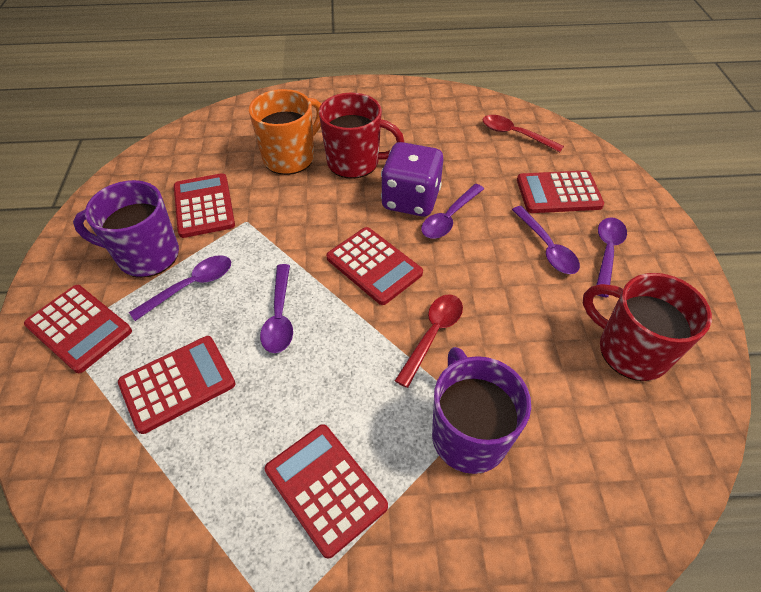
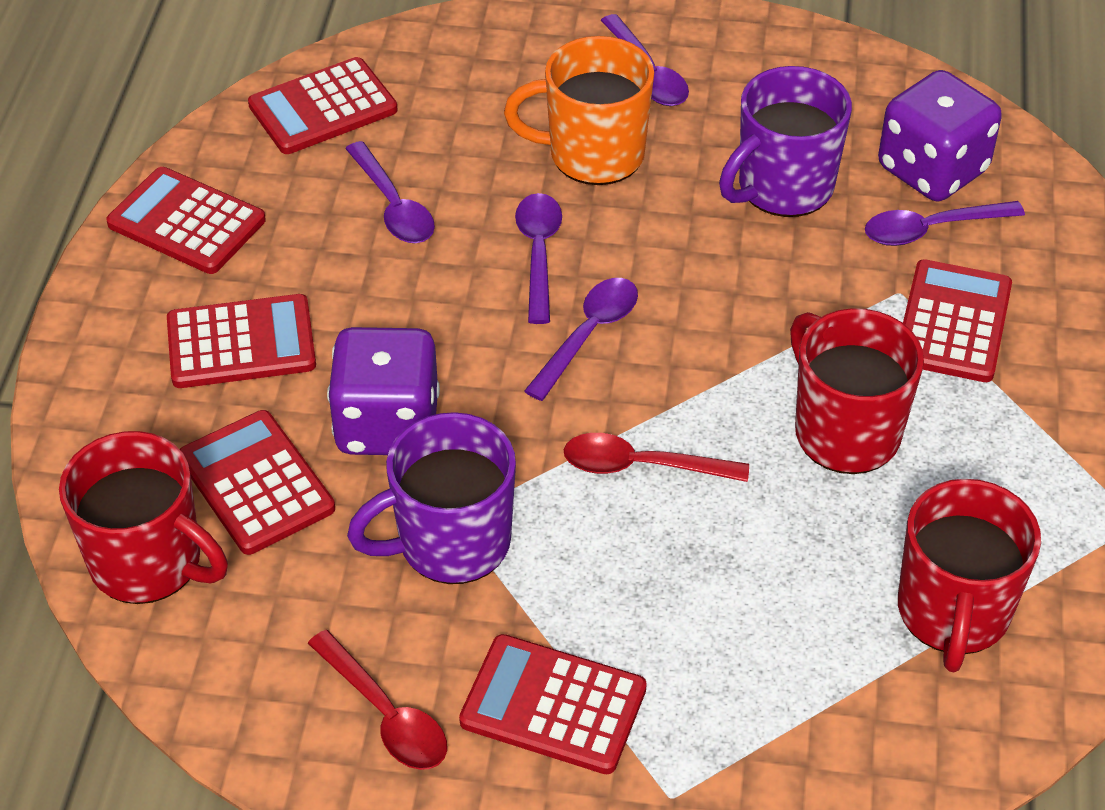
purple dice: [381,142,444,216] = 1 -> [327,327,440,455] [878,70,1002,201] = 2
red mug: [319,93,404,179] [583,273,712,381] = 2 -> [59,431,228,604] [790,308,924,474] [898,479,1041,673] = 3

